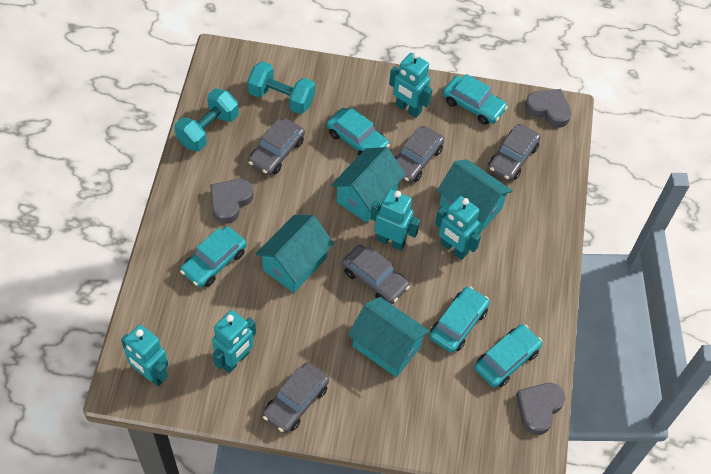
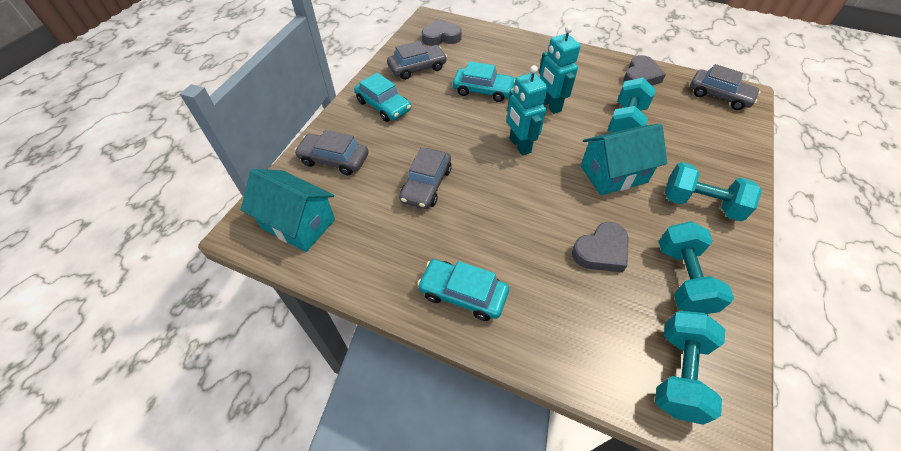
grey car: [248,118,305,175] [263,362,329,433] [342,245,410,304] [395,126,444,183] [488,124,541,181] = 5 -> [294,130,368,175] [387,41,447,80] [399,147,452,209] [690,64,761,110] = 4
turquoise car: [180,226,247,288] [327,107,390,156] [429,286,490,353] [443,74,508,125] [474,324,542,388] = 5 -> [354,73,411,122] [417,259,509,321] [453,61,515,102] = 3
turquoise dumbbell: [174,88,239,151] [247,61,315,114] = 2 -> [608,78,656,133] [655,311,725,425] [659,221,734,314] [665,162,762,221] = 4
turquoise house: [256,215,334,293] [331,147,406,223] [348,297,430,377] [437,159,513,233] = 4 -> [240,169,335,252] [581,124,667,195] = 2
turquoise robot: [121,324,168,386] [212,310,256,373] [370,189,420,251] [389,52,432,118] [435,196,481,260] = 5 -> [507,65,548,155] [539,25,581,114] = 2

